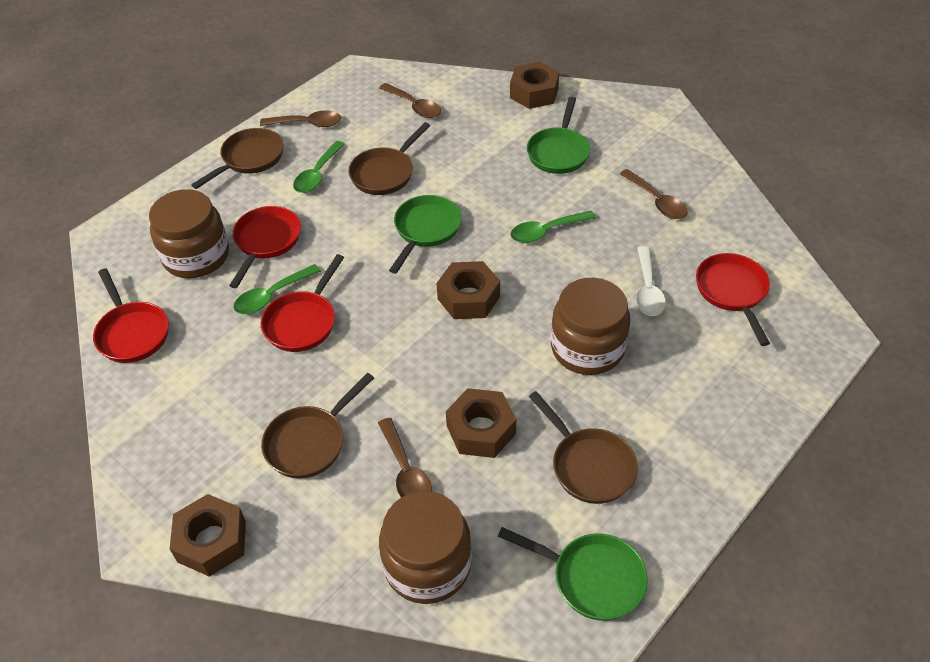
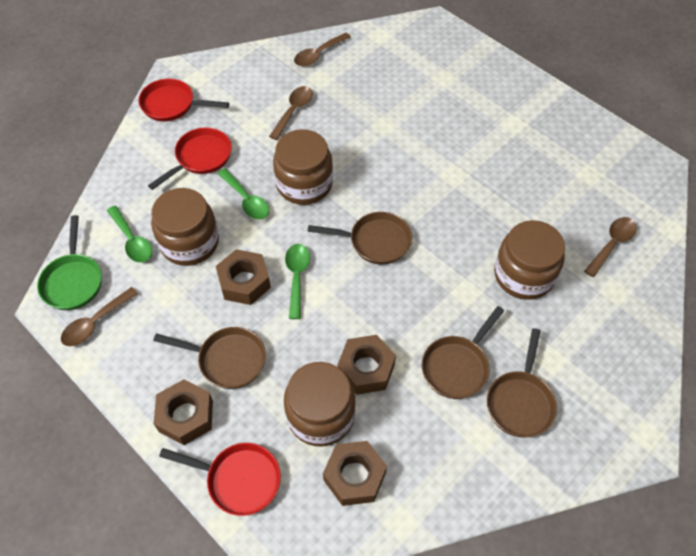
brown jar: [149,189,229,278] [379,491,472,604] [551,278,630,375] = 3 -> [151,188,219,266] [273,129,333,205] [284,362,356,446] [494,220,565,300] = 4
green pan: [389,195,462,274] [498,527,648,621] [527,97,590,174] = 3 -> [37,215,102,310] = 1
red pan: [93,268,169,363] [229,206,301,288] [261,254,344,352] [696,253,770,346] = 4 -> [138,78,229,122] [148,127,232,190] [159,443,281,516] = 3
white spoon: [636,246,666,316] = 1 -> none = 0

